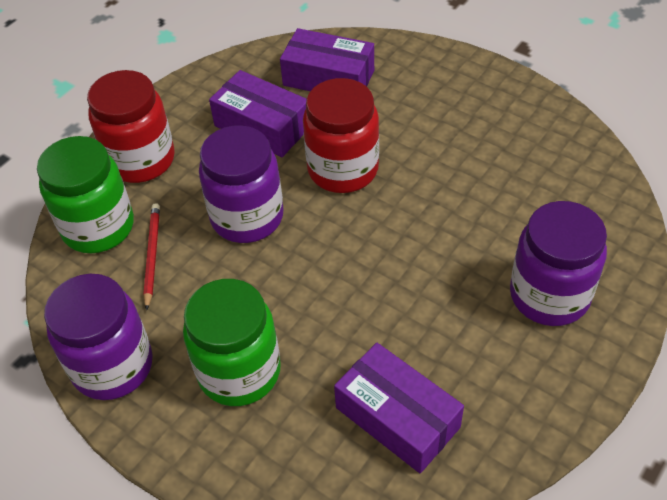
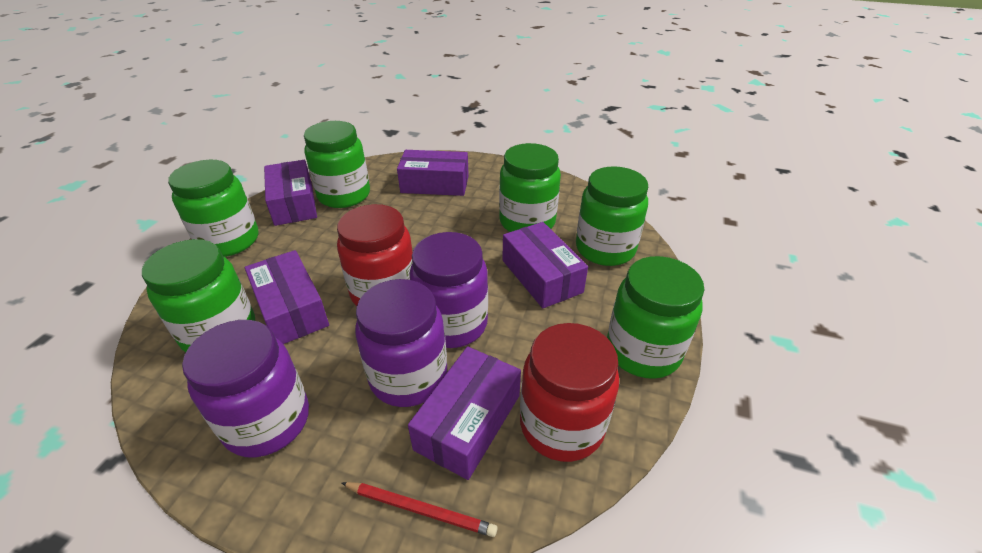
green jar: [37,136,134,253] [183,279,281,406] = 2 -> [142,239,255,352] [168,160,258,257] [304,121,370,208] [499,143,561,232] [576,166,648,266] [607,256,704,379] = 6
purple box: [209,70,306,157] [280,28,374,91] [334,342,464,474] = 3 -> [245,250,329,344] [264,160,317,226] [397,150,469,196] [408,346,521,480] [502,222,588,308] = 5

